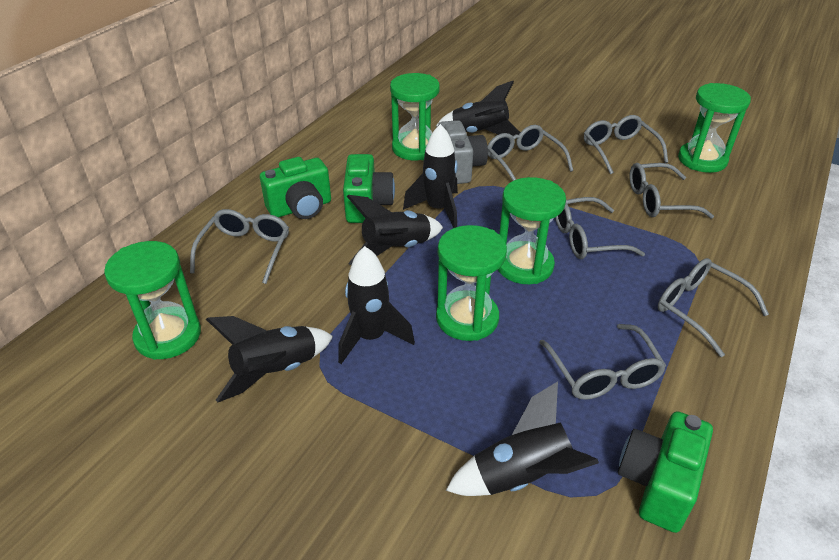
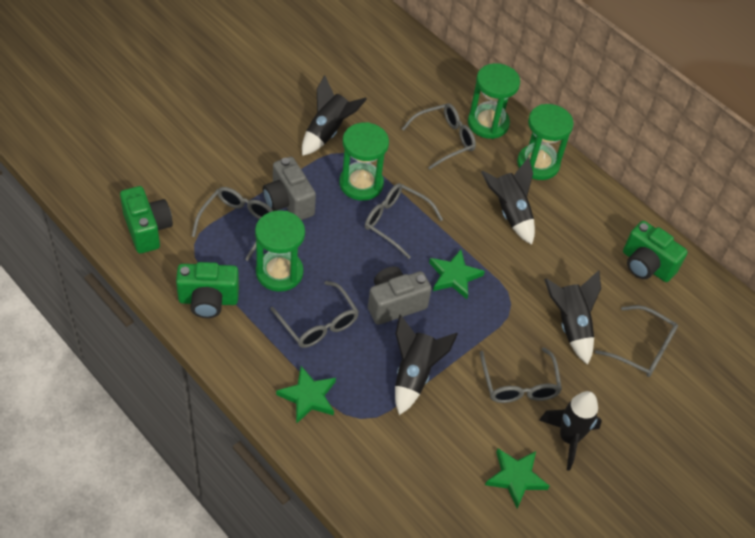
black rocket: [206,316,333,403] [338,246,415,364] [347,195,443,265] [403,124,458,228] [436,81,520,136] [446,381,599,496] = 6 -> [302,75,367,156] [395,315,458,415] [481,157,535,245] [539,391,602,471] [544,270,601,365] = 5
green hourglass: [104,241,201,360] [390,73,440,160] [436,225,507,341] [498,177,566,284] [678,83,751,173] = 5 -> [255,210,305,292] [339,122,389,201] [468,63,520,139] [517,104,574,180] = 4
green star: none = 0 -> [276,366,336,424] [429,250,485,299] [485,449,550,508] = 3
grey camera: [438,120,488,184] = 1 -> [263,157,316,220] [368,266,432,325] = 2
grey glasses: [190,209,289,284] [487,125,573,181] [539,324,666,400] [555,197,645,259] [584,115,668,174] [630,163,714,219] [658,258,769,357] = 7 -> [192,187,273,261] [270,281,359,348] [365,183,443,259] [402,103,476,170] [480,347,562,403] [595,305,678,377] = 6

